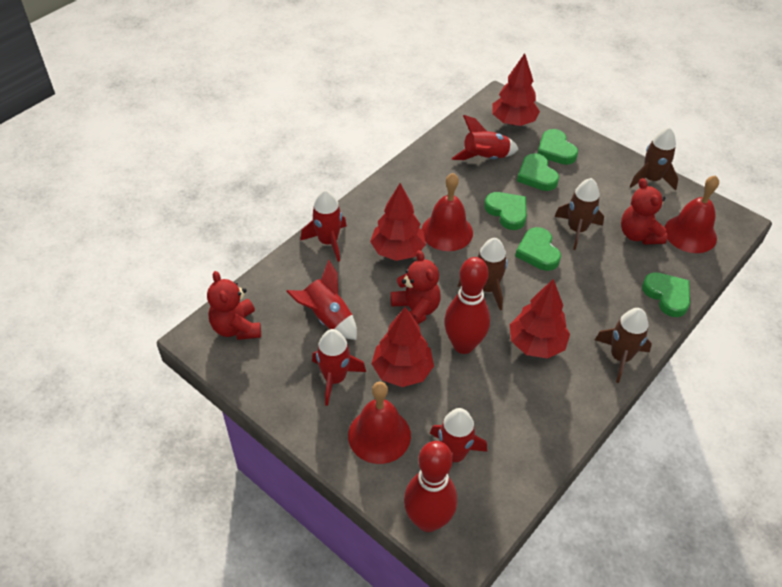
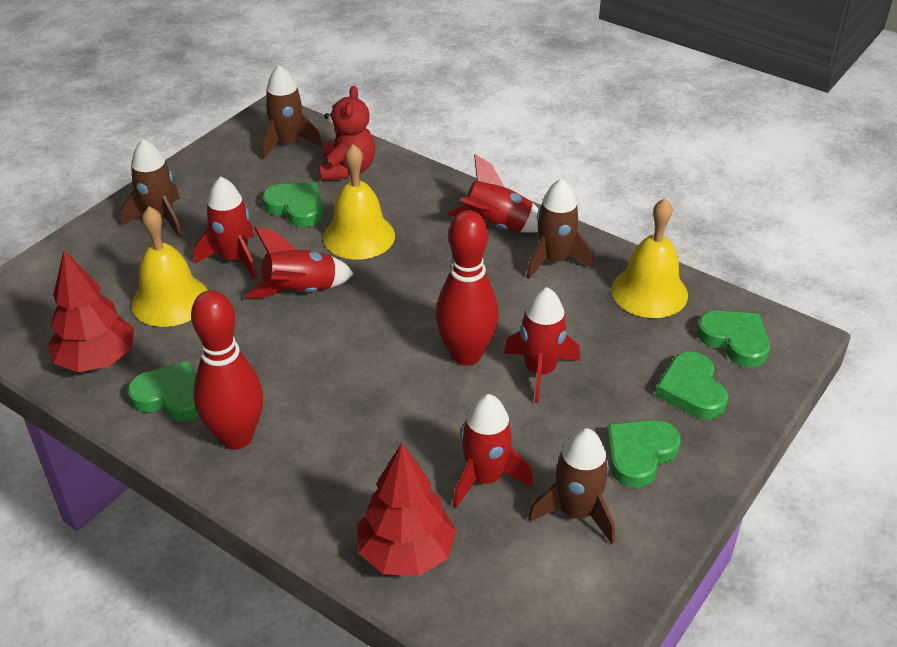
red bell: [348,382,411,464] [421,173,473,251] [665,175,719,253] = 3 -> none = 0
red teddy bear: [207,271,261,340] [391,250,441,324] [621,178,667,245] = 3 -> [319,86,375,181] = 1
red tree: [370,183,426,261] [371,306,434,387] [492,53,540,126] [510,279,570,359] = 4 -> [47,250,134,372] [357,443,456,576] = 2
yellow bell: none = 0 -> [131,206,208,327] [323,144,395,260] [611,198,688,318] = 3

